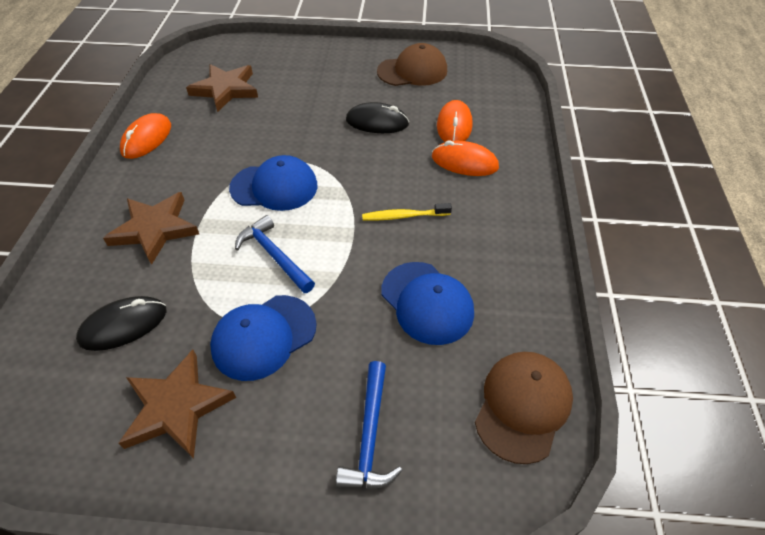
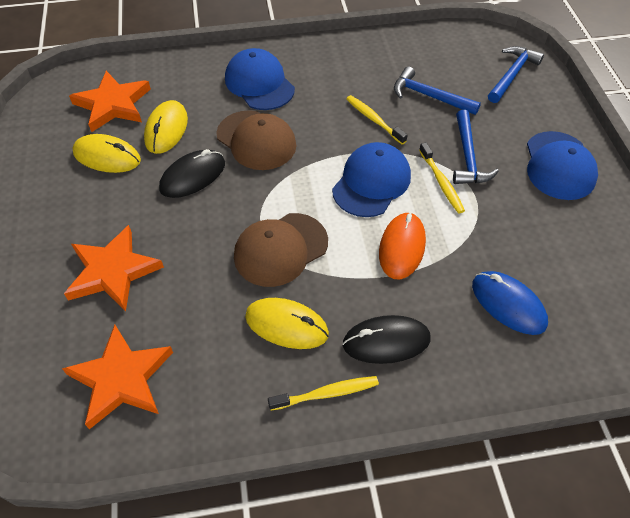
blue hammer: [235,215,315,293] [336,361,402,489] = 2 -> [394,67,481,115] [453,110,499,184] [488,46,544,103] = 3
blue mouse: none = 0 -> [472,271,548,335] = 1
brown star: [103,192,199,265] [118,350,236,459] [186,64,258,112] = 3 -> none = 0
orange mouse: [120,113,171,159] [432,140,499,176] [437,100,473,142] = 3 -> [379,212,426,279] = 1
orange star: none = 0 -> [62,325,173,429] [64,225,164,312] [69,71,151,132] = 3
yellow mouse: none = 0 -> [72,134,141,173] [144,100,188,154] [245,298,329,349] = 3
yellow toothbrush: [362,203,452,221] = 1 -> [268,376,379,410] [346,95,408,144] [419,142,465,214] = 3

